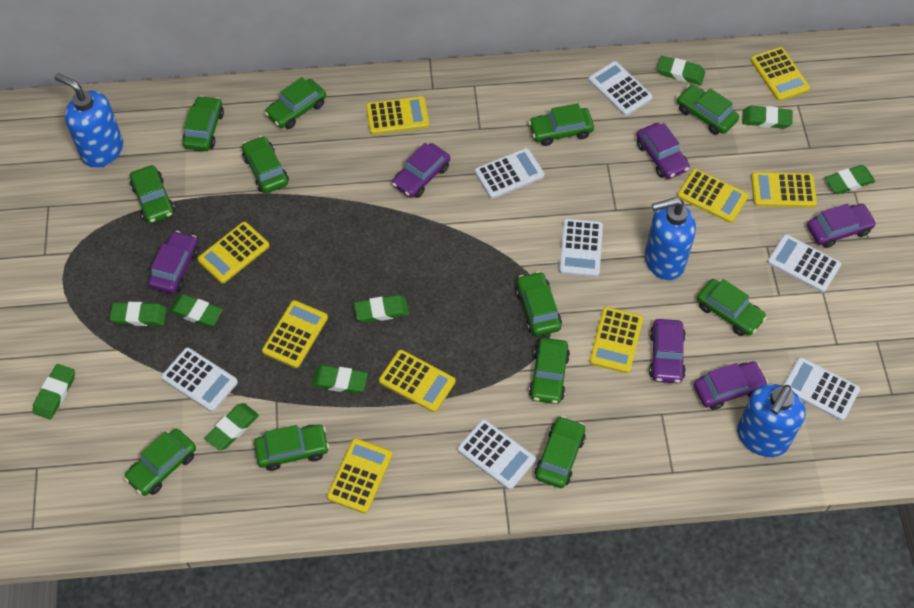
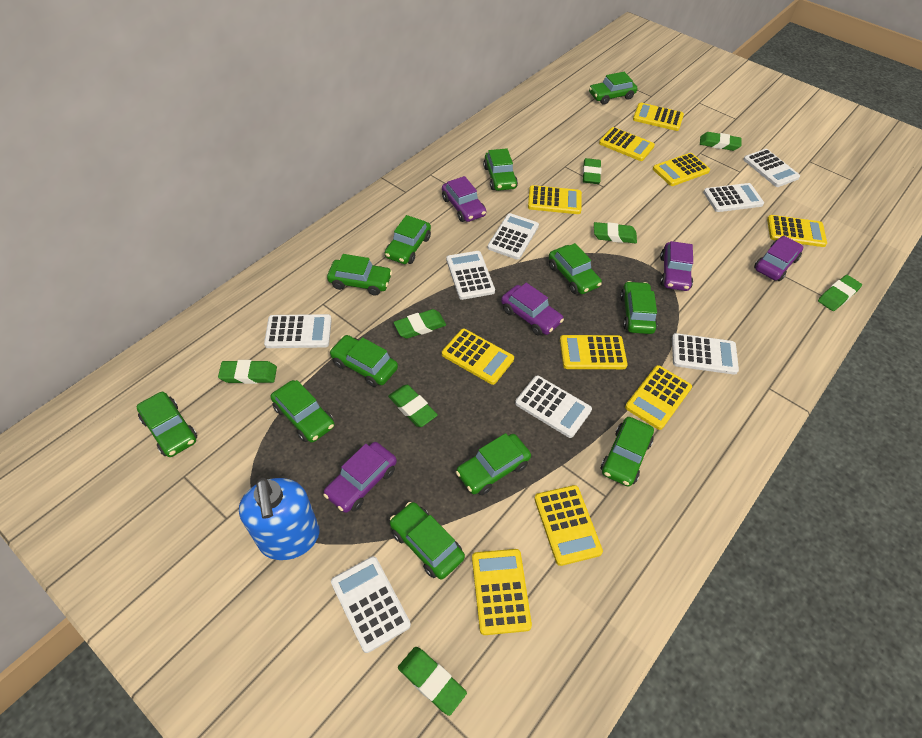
blue soap dispenser: [54,73,123,168] [645,197,696,280] [737,384,806,457] = 3 -> [239,478,320,560] = 1
green eraser: [33,364,75,419] [110,302,166,326] [169,294,223,327] [205,403,259,450] [312,365,368,394] [354,295,409,323] [657,56,705,85] [742,106,793,129] [825,165,875,194] = 9 -> [218,360,277,384] [388,385,438,427] [393,309,446,339] [398,647,467,716] [583,158,601,184] [594,222,637,243] [700,132,742,151] [818,275,862,311] = 8
purple car: [148,231,199,293] [392,143,450,198] [636,123,690,179] [649,319,686,383] [694,361,768,410] [807,204,877,248] = 6 -> [323,442,397,513] [442,176,486,222] [501,283,564,336] [660,241,693,291] [754,236,803,281] = 5
white calculator: [161,348,238,412] [458,419,536,490] [475,148,545,199] [559,218,603,277] [588,61,653,116] [767,234,841,292] [783,357,860,421] = 7 -> [264,314,332,348] [331,556,411,653] [446,251,495,300] [488,213,539,260] [515,376,592,438] [672,333,739,375] [703,183,764,212] [743,149,800,187] = 8
yellow calculator: [197,222,269,283] [262,300,328,368] [327,438,393,513] [366,96,429,135] [379,350,455,412] [589,307,643,373] [677,169,749,223] [751,47,810,101] [751,172,817,208] = 9 -> [442,329,514,385] [472,549,532,635] [528,185,582,214] [534,485,603,566] [560,335,628,369] [599,127,655,161] [625,365,692,430] [633,103,684,131] [653,153,710,186] [767,215,827,247] = 10

